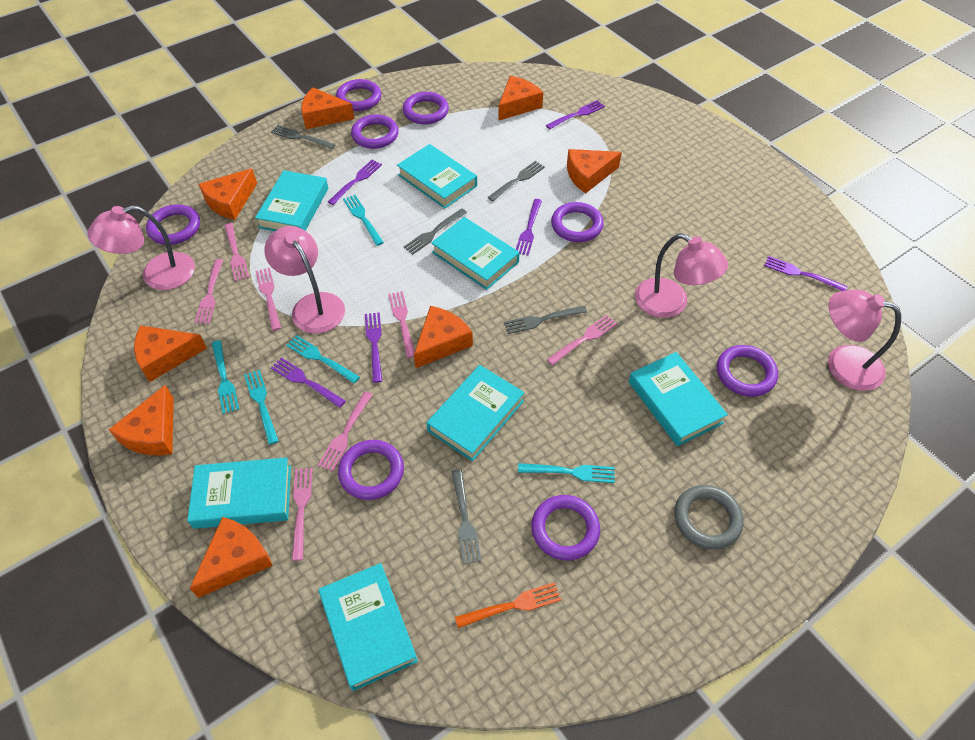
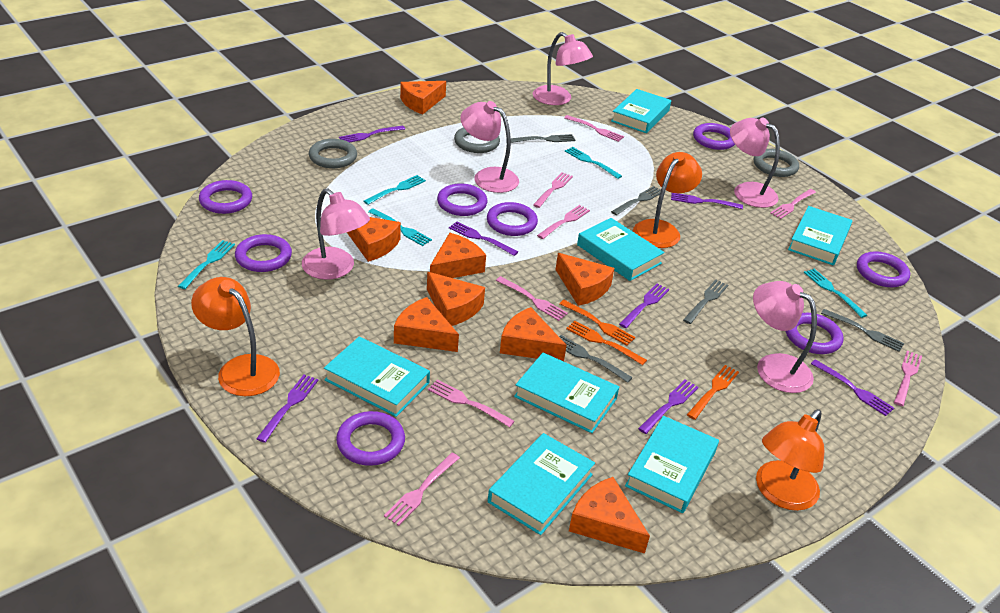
grey ring: [674,485,743,550] = 1 -> [309,139,357,168] [454,127,500,153] [754,149,799,177] = 3
orange fork: [455,582,561,628] = 1 -> [559,300,635,346] [566,321,647,365] [687,365,739,420] = 3
orange lamp: none = 0 -> [191,277,280,396] [633,152,702,248] [756,409,824,511] = 3
pink fork: [195,259,223,324] [224,223,249,281] [256,268,281,331] [292,468,313,561] [318,391,373,472] [388,291,415,358] [547,315,617,365] = 7 -> [384,453,460,526] [428,380,515,427] [496,276,568,321] [533,172,573,208] [537,205,590,239] [564,115,624,142] [770,189,816,219] [894,351,922,406] = 8
pink lamp: [87,205,195,290] [264,226,345,333] [635,233,728,318] [828,290,901,391] = 4 -> [302,189,370,280] [460,101,519,193] [533,32,593,105] [730,118,780,208] [753,281,817,393] = 5
purple fork: [271,357,346,408] [328,160,382,205] [365,312,382,383] [516,199,542,255] [546,100,605,129] [764,256,848,291] = 6 -> [256,375,319,443] [339,126,405,143] [449,221,518,256] [619,284,669,328] [638,380,699,434] [671,193,743,209] [811,359,894,416] = 7

